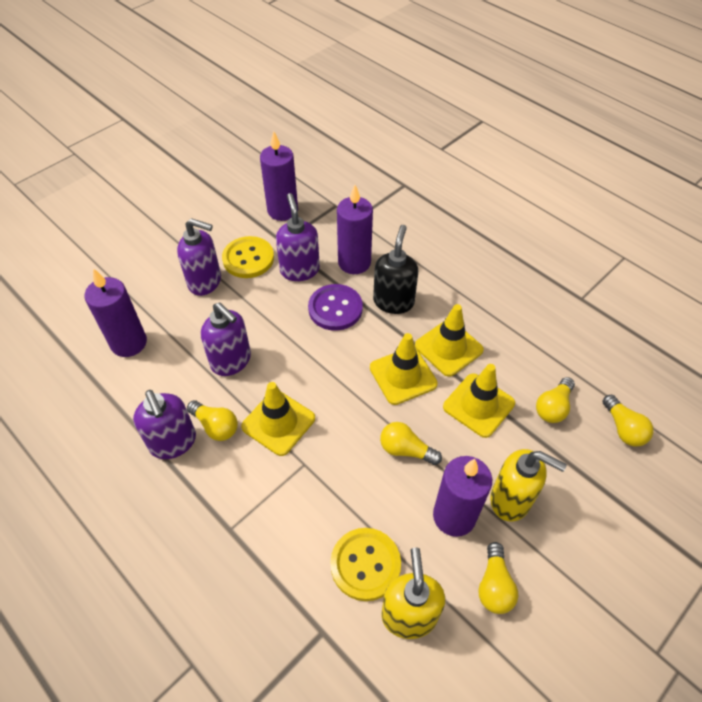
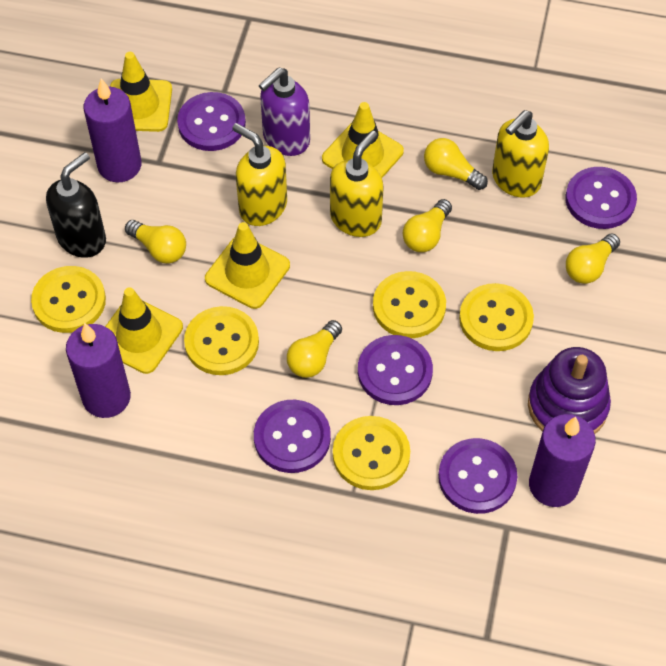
purple button: [308,284,363,331] = 1 -> [177,92,246,151] [254,400,331,473] [358,335,433,405] [438,438,517,514] [565,167,637,229] = 5
purple candle: [85,268,147,357] [260,131,298,221] [337,185,373,274] [433,456,492,537] = 4 -> [66,323,131,418] [84,78,141,182] [529,414,596,507] = 3
purple soap dispenser: [133,390,196,459] [177,218,221,296] [201,302,251,376] [276,193,320,281] = 4 -> [259,67,310,156] = 1
purple stacking toy: none = 0 -> [528,347,611,434] = 1
yellow button: [222,236,274,278] [330,528,401,601] = 2 -> [31,266,106,333] [184,306,259,375] [333,416,410,490] [373,271,446,338] [459,283,534,351] = 5
yellow soap dispenser: [381,547,445,639] [490,449,567,521] = 2 -> [232,123,287,226] [330,130,384,237] [492,110,549,198] = 3

